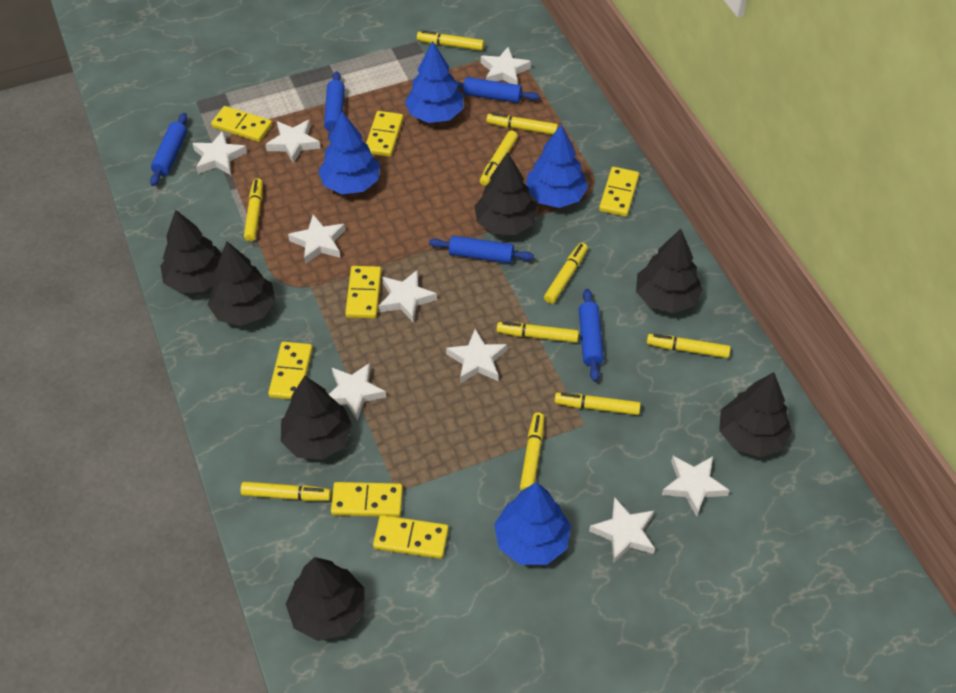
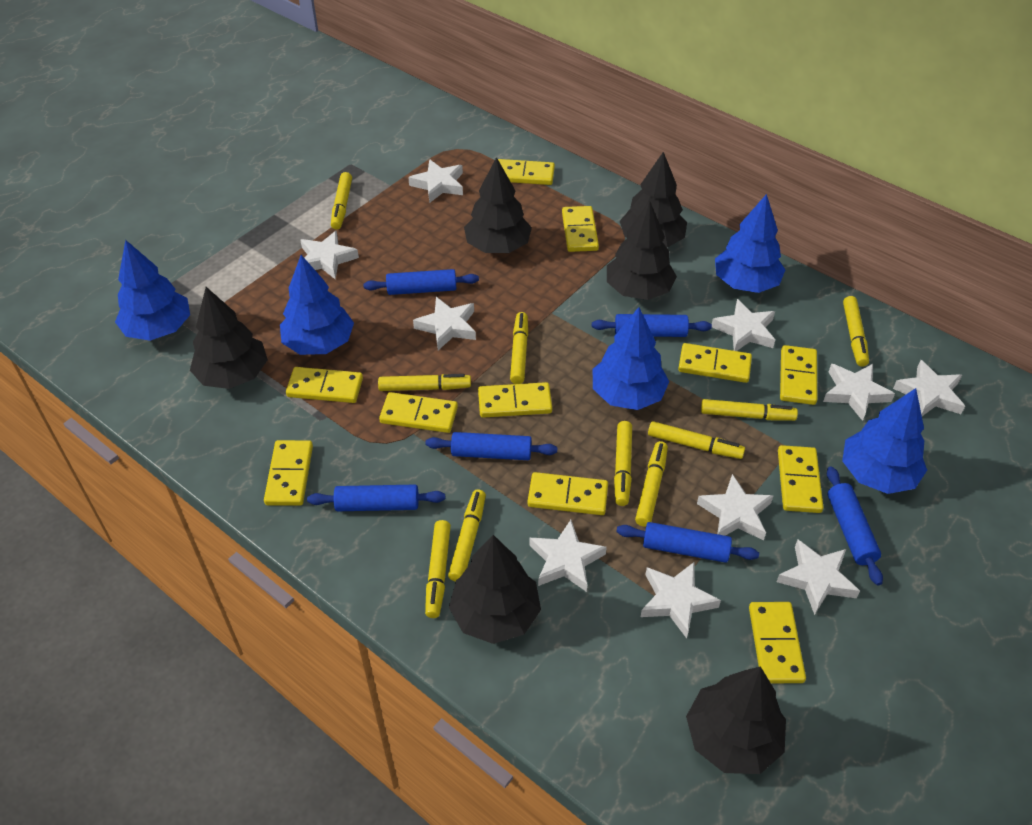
black tree: [160,210,221,294] [208,241,276,326] [281,375,353,460] [286,557,365,641] [475,152,538,235] [636,229,703,313] [719,372,792,457] = 7 -> [190,287,268,389] [449,535,541,644] [464,157,532,253] [607,201,677,300] [620,152,687,247] [686,667,786,774] = 6
blue rolling pin: [150,113,187,186] [324,71,345,139] [429,236,534,263] [455,77,540,103] [579,289,604,381] = 5 -> [307,485,445,511] [363,269,479,295] [425,432,558,460] [592,314,712,337] [616,522,759,563] [827,466,883,585] = 6
blue tree: [318,111,380,194] [405,41,463,123] [494,482,571,565] [526,125,588,208] = 4 -> [115,240,190,341] [280,255,354,355] [593,307,669,410] [715,194,785,293] [842,388,927,494] = 5
white star: [192,131,247,175] [265,120,321,164] [288,214,345,264] [329,363,386,421] [379,270,437,322] [446,329,507,383] [481,47,531,85] [589,497,655,563] [662,456,730,516] = 9 -> [300,231,359,279] [408,159,463,203] [413,297,476,350] [529,520,607,592] [641,562,721,638] [697,474,773,540] [712,299,775,351] [777,540,860,615] [823,364,895,421] [893,360,965,416] = 10
yellow domino: [211,106,272,142] [268,342,313,400] [331,482,403,517] [345,266,381,318] [366,111,404,157] [373,515,448,559] [599,167,639,217] = 7 -> [264,440,313,506] [286,367,363,403] [379,392,458,433] [478,382,552,418] [498,159,555,185] [528,472,608,515] [562,206,599,252] [678,343,752,383] [749,602,806,683] [778,445,824,513] [780,345,817,405] = 11

